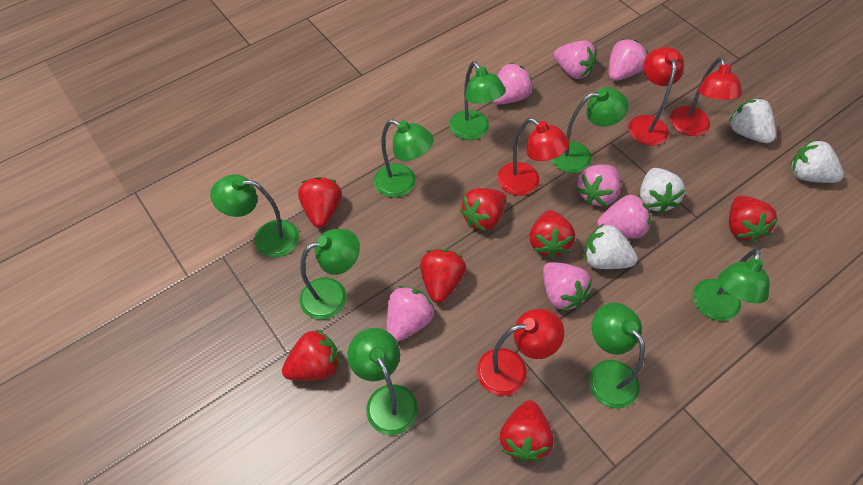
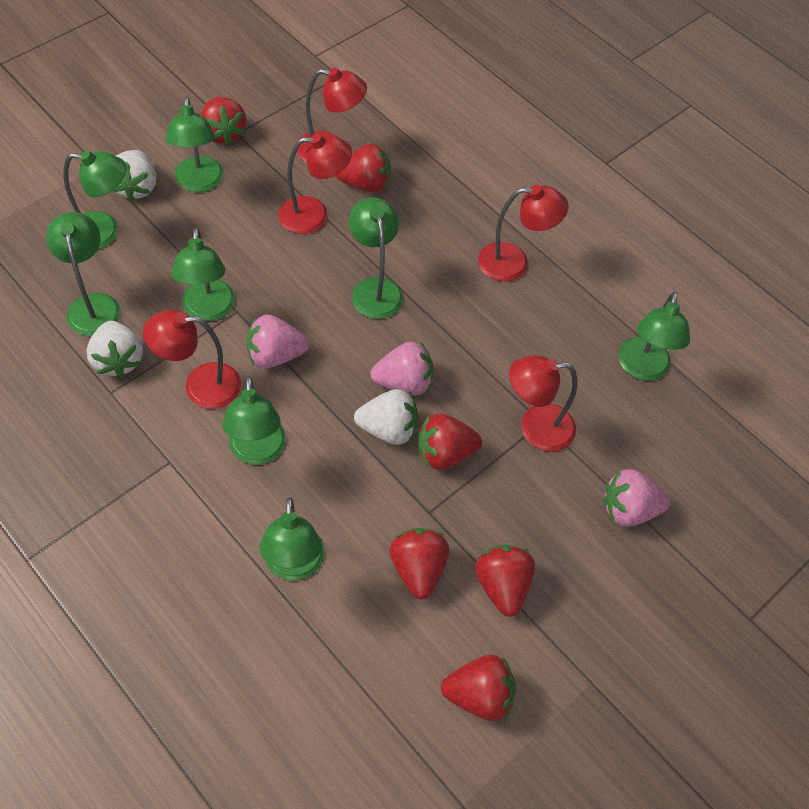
pink strawberry: [387,286,435,342] [492,63,533,105] [543,262,592,311] [554,40,597,79] [576,165,620,206] [597,194,651,239] [608,39,648,81] = 7 -> [246,314,309,368] [370,342,434,396] [604,469,671,527] = 3
red lamp: [477,308,564,396] [497,118,569,196] [628,47,684,146] [670,57,742,136] = 4 -> [143,310,241,409] [278,134,352,234] [297,68,367,163] [478,185,569,282] [509,355,578,452] = 5
red strawberry: [282,329,340,381] [298,177,342,228] [420,249,466,303] [460,188,507,231] [500,400,554,462] [530,210,575,258] [729,195,779,243] = 7 -> [200,97,246,145] [336,144,391,192] [389,528,449,599] [418,413,482,470] [441,655,516,721] [475,545,535,617] = 6
white strawberry: [584,223,638,269] [640,168,685,213] [729,98,776,143] [790,139,844,183] = 4 -> [86,321,143,378] [112,150,156,201] [354,389,419,445] = 3

